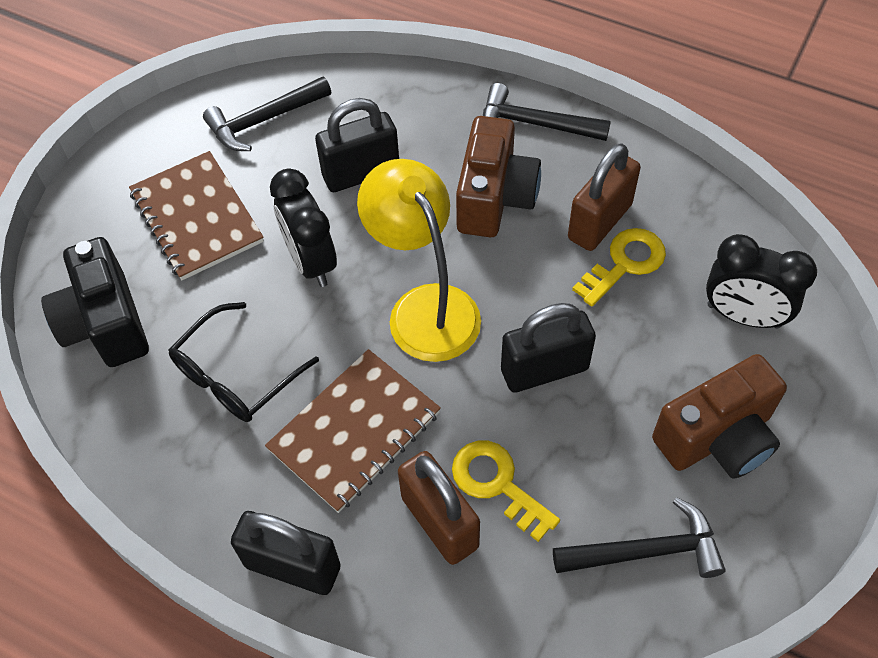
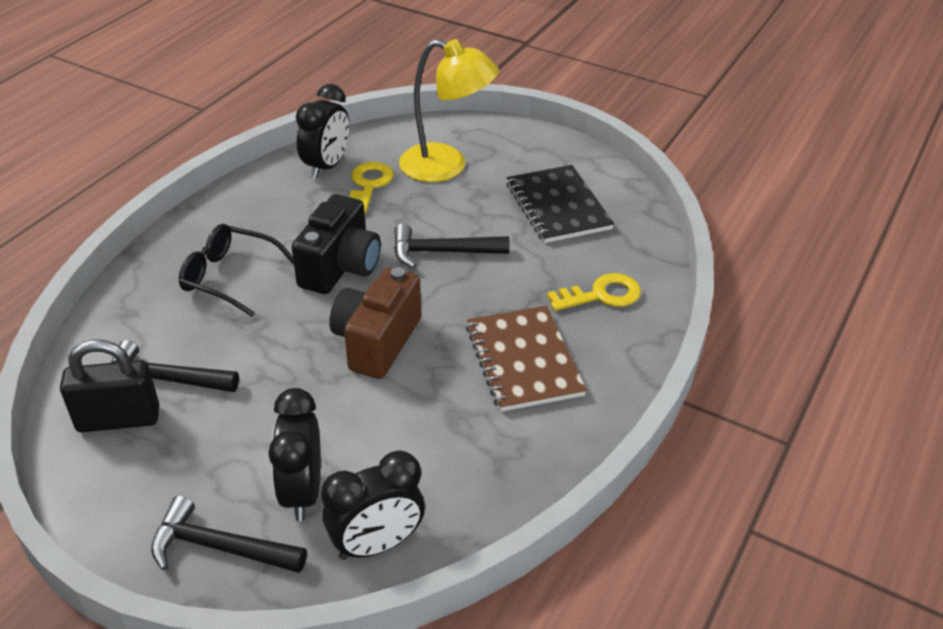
black clock: [270,169,337,287] [706,234,817,328] = 2 -> [268,388,321,521] [296,84,350,179] [321,450,425,560] = 3
black notebook: none = 0 -> [506,165,614,243] = 1
black padlock: [231,511,341,595] [315,98,399,192] [501,303,596,393] = 3 -> [60,339,159,432] = 1
brown camera: [456,116,541,237] [652,354,787,479] = 2 -> [329,267,421,379] = 1
brown notebook: [129,151,264,280] [265,349,441,513] = 2 -> [466,306,587,412] = 1
brown padlock: [398,451,480,565] [568,143,641,251] = 2 -> none = 0

